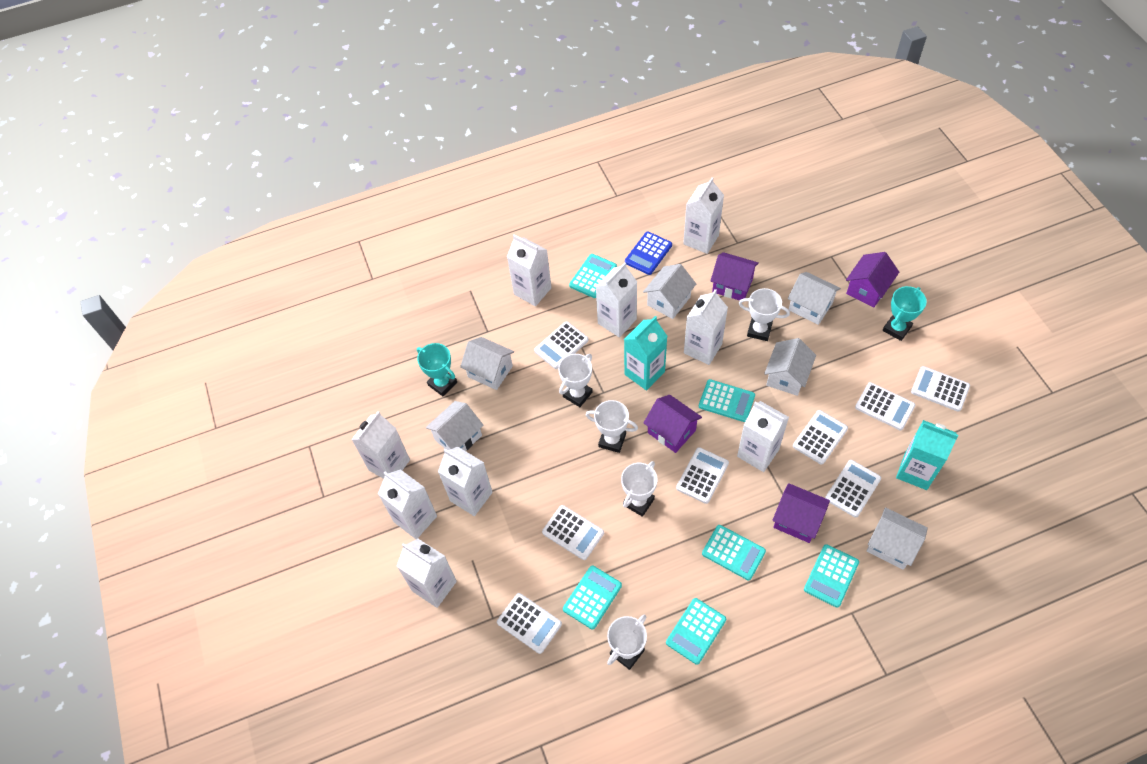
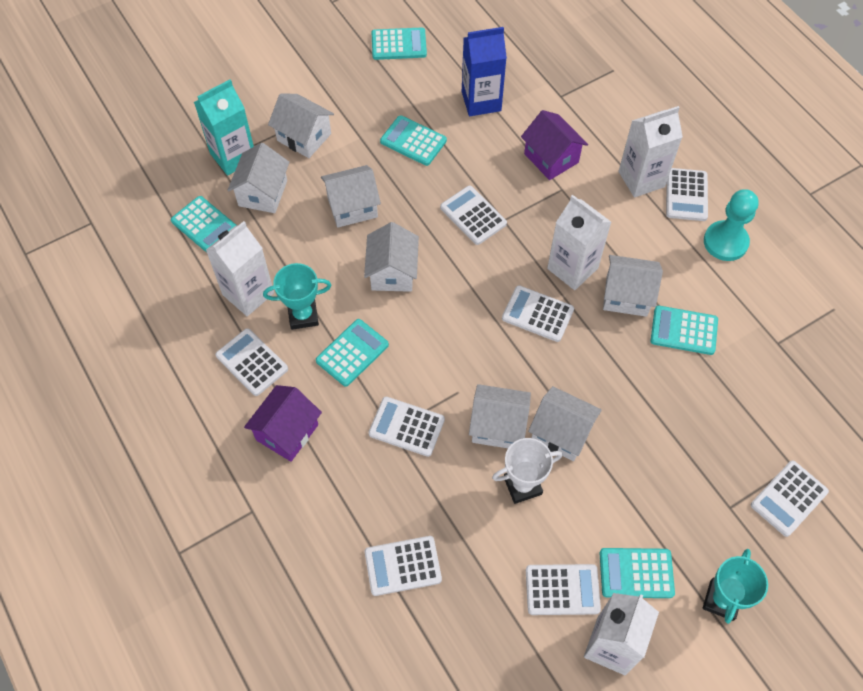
blue calculator: [625,232,672,275] = 1 -> none = 0
blue carton: none = 0 -> [462,27,507,116] = 1
purple house: [644,395,702,453] [711,252,759,300] [773,483,830,543] [846,252,899,307] = 4 -> [244,385,322,462] [521,110,588,180] = 2
turquoise carton: [624,316,667,391] [896,420,958,490] = 2 -> [194,79,254,176] = 1
turquoise pawn: none = 0 -> [704,189,759,261] = 1
white carton: [351,411,410,479] [378,469,437,539] [396,539,457,608] [438,447,493,516] [507,234,552,306] [596,262,637,337] [683,177,724,254] [684,289,728,365] [737,401,789,472] = 9 -> [206,221,274,316] [547,195,611,290] [584,593,659,675] [619,106,683,197] = 4
white house: [426,401,484,451] [460,337,514,390] [643,264,696,319] [764,338,816,396] [788,272,841,325] [867,507,928,570] = 6 -> [228,143,290,213] [268,93,334,158] [321,165,381,228] [364,222,419,292] [469,384,531,448] [528,386,602,461] [603,255,663,317] = 7
white trophy: [558,354,593,407] [586,400,638,453] [607,614,647,670] [621,461,657,517] [739,288,790,341] = 5 -> [492,438,562,504] = 1

